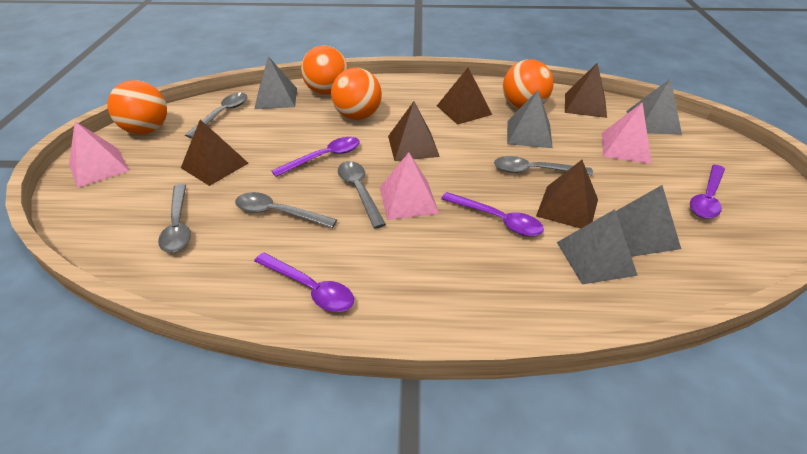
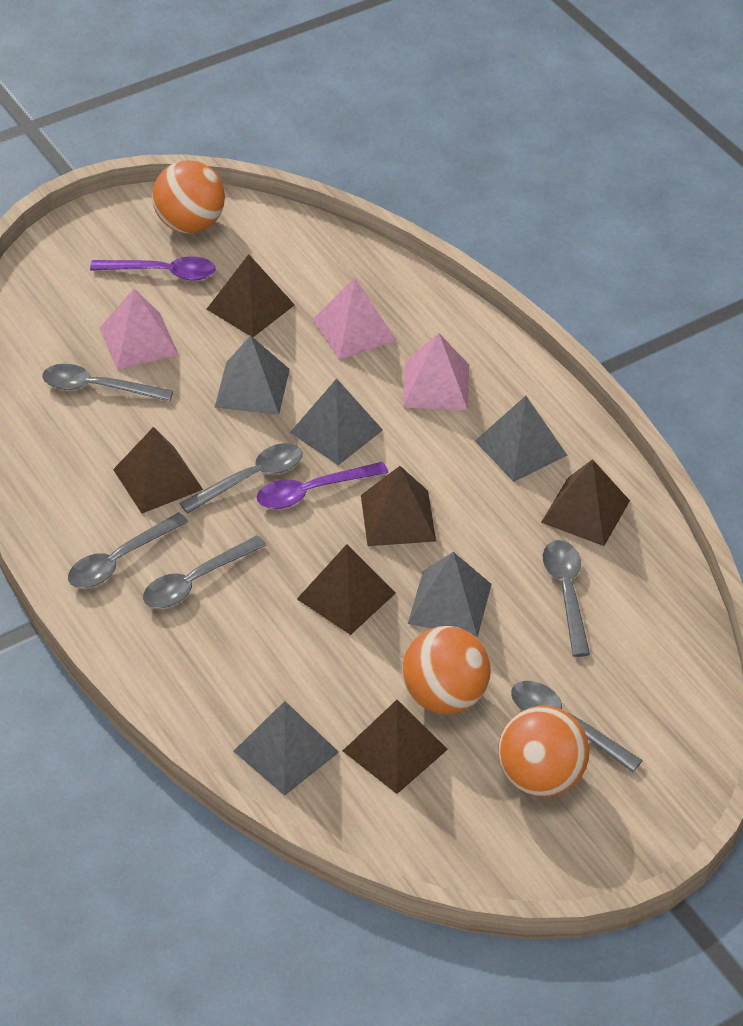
brown pyramid: [181,119,248,186] [388,101,440,161] [437,68,492,125] [536,160,598,229] [565,63,607,118] = 5 -> [113,427,203,513] [207,254,295,337] [297,544,396,635] [343,700,448,794] [361,466,436,546] [541,459,630,546] = 6
grey spoon: [158,184,191,253] [185,93,247,138] [235,192,337,228] [338,161,386,229] [494,156,593,175] = 5 -> [42,364,174,402] [68,512,188,588] [143,535,267,608] [179,443,302,514] [511,681,643,772] [543,540,590,657] = 6
orange ball: [108,80,167,134] [301,45,348,95] [331,68,382,120] [503,59,553,109] = 4 -> [152,160,225,233] [402,626,491,714] [498,705,589,797] = 3
purple spoon: [254,252,354,312] [271,137,360,177] [441,192,544,236] [690,165,725,219] = 4 -> [90,256,216,280] [257,462,388,509] = 2

